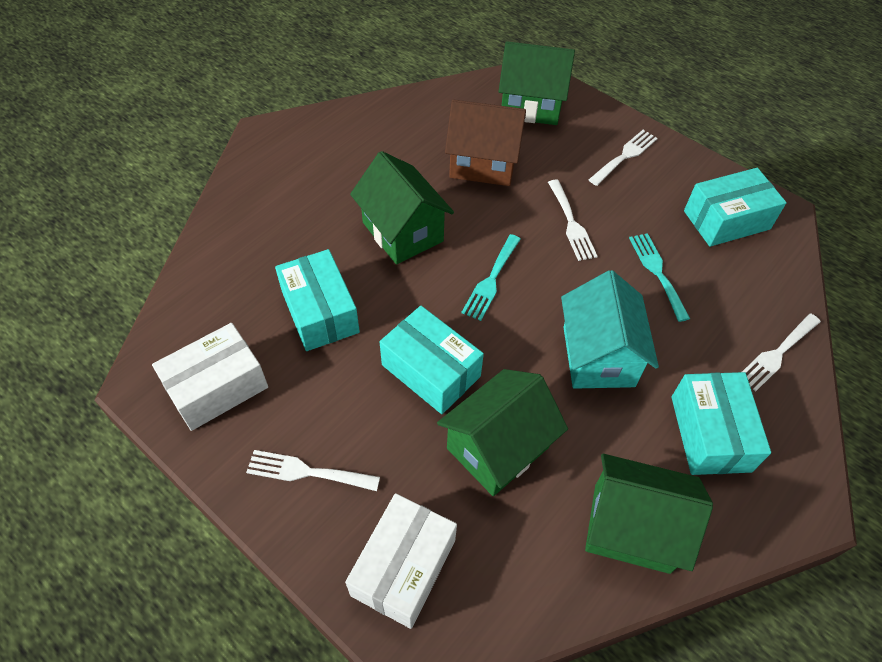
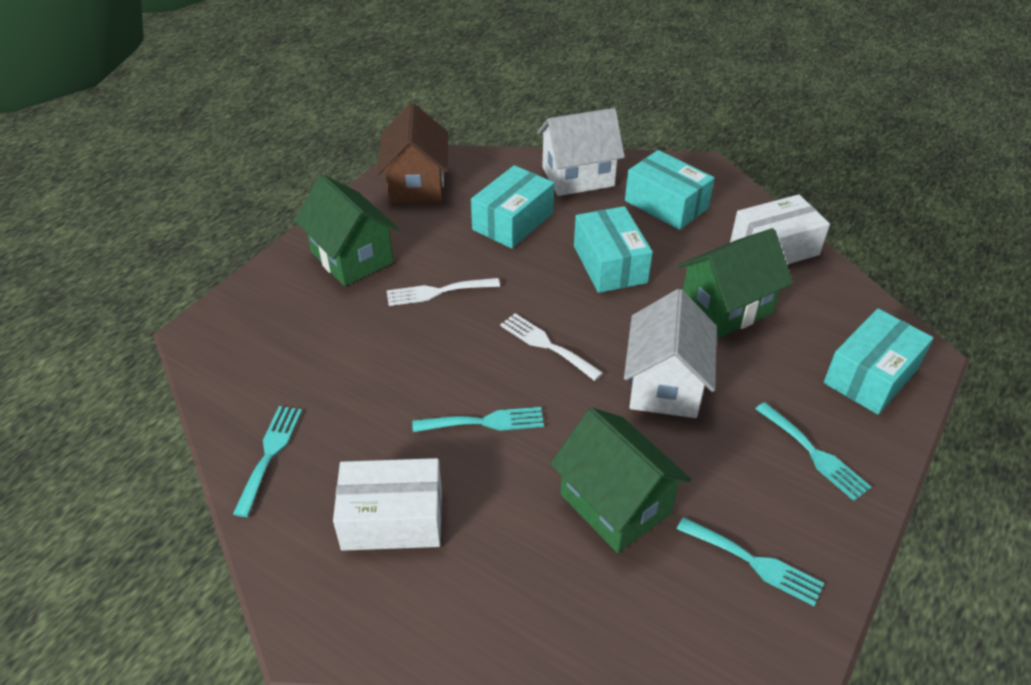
green house: [350,151,454,265] [437,369,568,496] [499,41,575,125] [585,454,713,574] = 4 -> [294,174,399,286] [550,408,692,553] [677,228,793,338] = 3
turquoise fork: [461,234,521,321] [629,233,690,322] = 2 -> [233,406,302,517] [412,407,544,432] [677,517,824,606] [756,402,871,501] = 4
turquoise house: [561,270,659,389] = 1 -> none = 0
white fork: [246,450,380,491] [548,180,598,261] [589,130,658,186] [742,314,821,391] = 4 -> [386,278,500,306] [500,313,603,381] = 2
white house: none = 0 -> [537,108,625,196] [624,289,717,418] = 2

